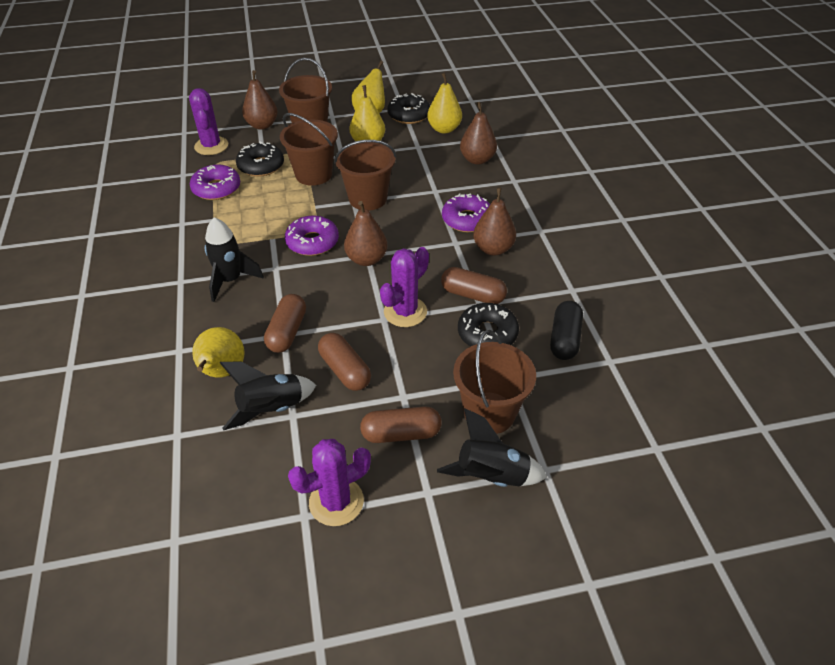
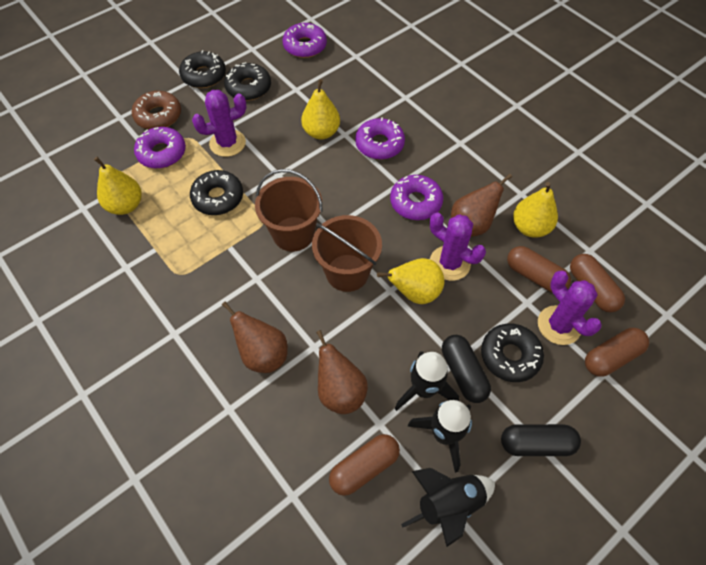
black capsule: [550,301,583,360] = 1 -> [442,335,491,403] [501,424,581,456] = 2
black donut: [236,141,284,177] [387,93,430,124] [458,303,519,346] = 3 -> [179,50,226,88] [190,170,243,215] [224,62,271,101] [481,323,544,382] = 4
brown bucket: [279,58,332,123] [280,113,338,186] [334,140,397,211] [453,330,536,434] = 4 -> [255,169,323,252] [312,215,382,292] = 2
brown donut: none = 0 -> [132,91,181,129] = 1
brown pear: [242,70,278,130] [344,201,388,266] [460,102,497,165] [473,188,516,256] = 4 -> [222,301,288,373] [316,330,368,414] [451,173,512,237] = 3
purple donut: [190,164,240,200] [285,215,339,256] [442,193,490,232] = 3 -> [134,127,186,169] [283,23,327,58] [355,117,405,160] [390,175,443,220] = 4

